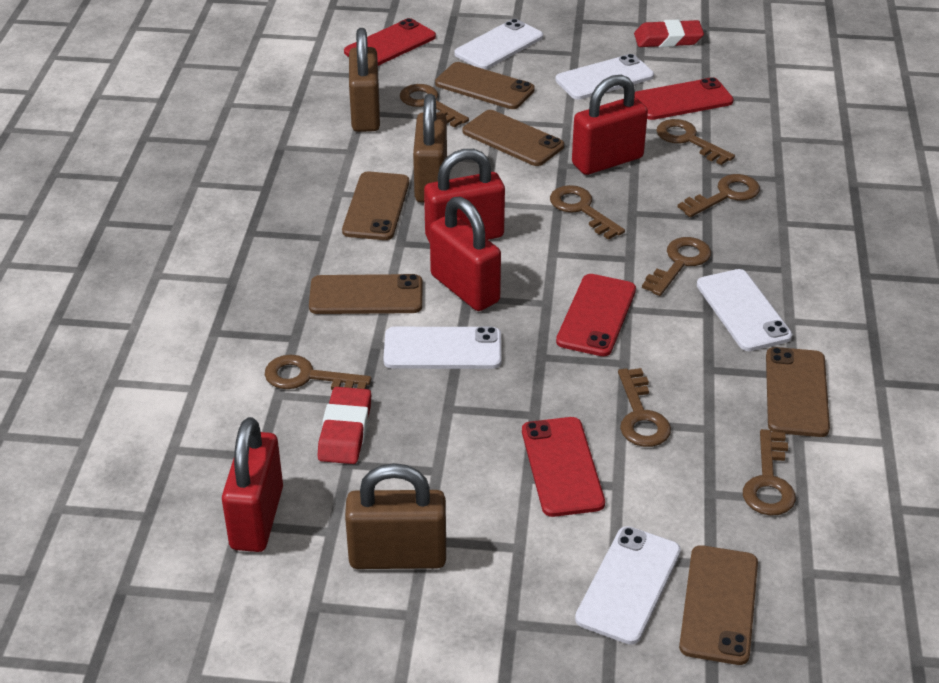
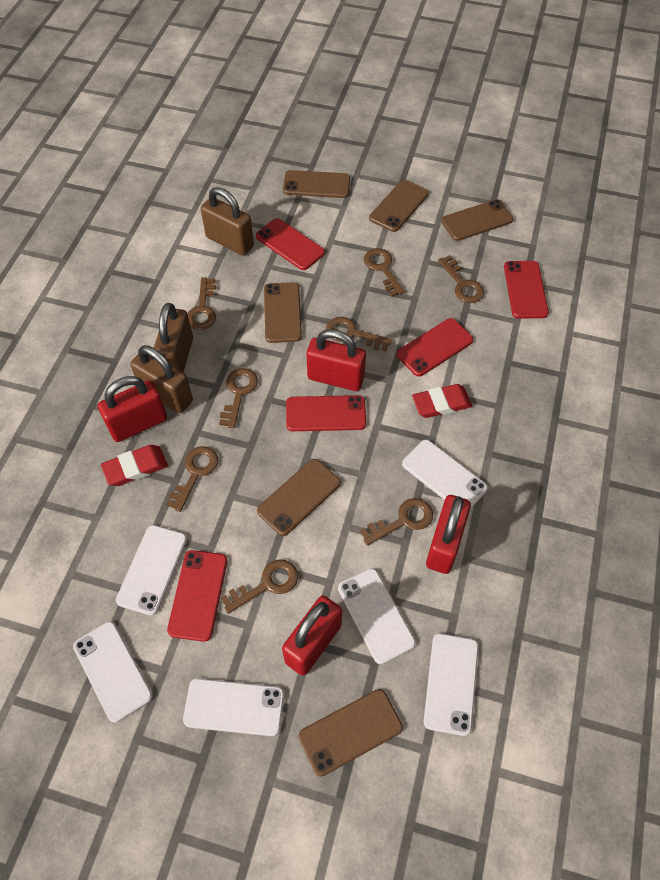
red phone: [344,18,436,66] [522,417,605,517] [556,274,636,357] [634,77,734,120] = 4 -> [167,550,227,642] [256,218,325,270] [286,395,366,431] [397,318,473,377] [504,261,549,319] = 5
white phone: [383,327,501,369] [454,19,543,69] [555,54,654,100] [575,526,681,645] [697,269,792,351] = 5 -> [73,622,153,723] [116,525,187,616] [183,678,284,736] [338,568,416,664] [402,440,488,509] [424,633,479,736] = 6

